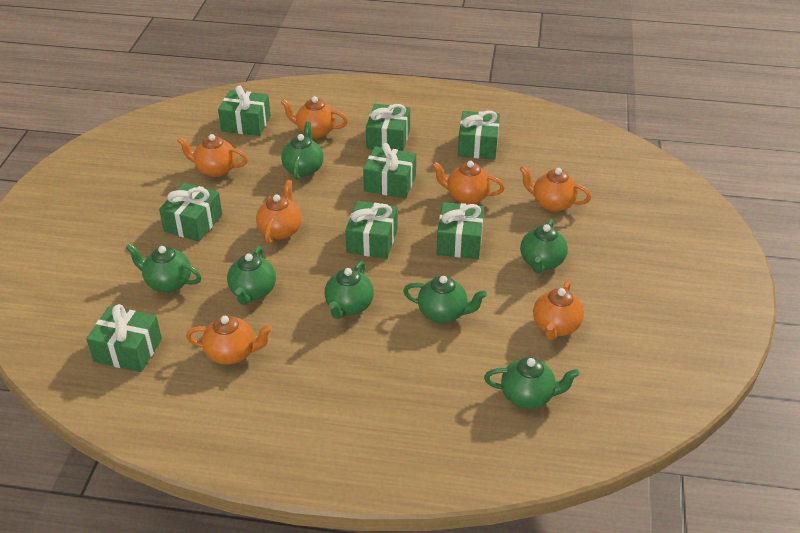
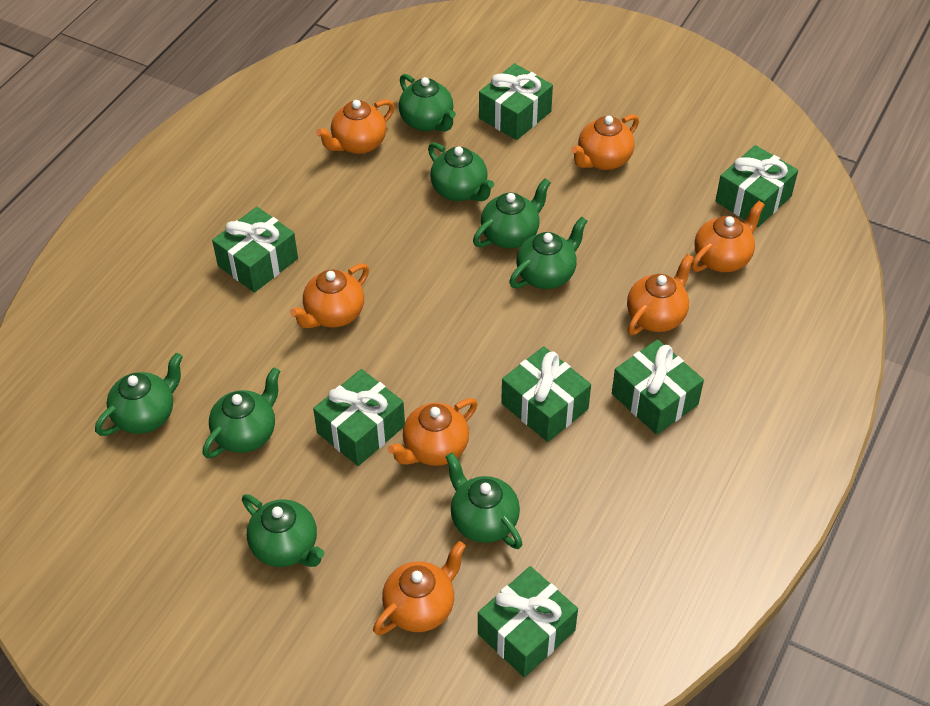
green gift: [86,304,162,372] [159,183,222,242] [218,86,271,136] [345,201,397,259] [363,143,416,198] [366,104,410,151] [437,202,484,259] [458,110,500,160] = 8 -> [212,207,298,293] [313,369,405,466] [478,566,578,677] [479,63,553,140] [501,346,591,442] [612,339,704,435] [715,145,798,227] = 7
green teapot: [126,243,201,292] [227,246,276,305] [281,122,324,180] [324,261,374,319] [403,276,487,323] [484,357,579,409] [520,219,568,273] = 7 -> [95,353,183,436] [203,367,280,458] [242,494,324,567] [399,74,456,132] [428,142,494,201] [445,452,522,549] [473,178,551,248] [509,217,587,289] = 8

